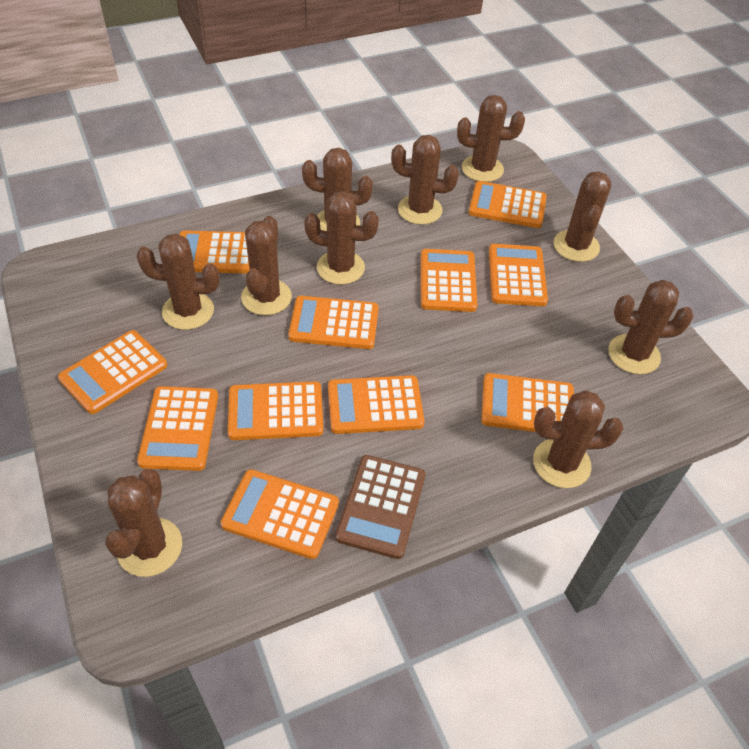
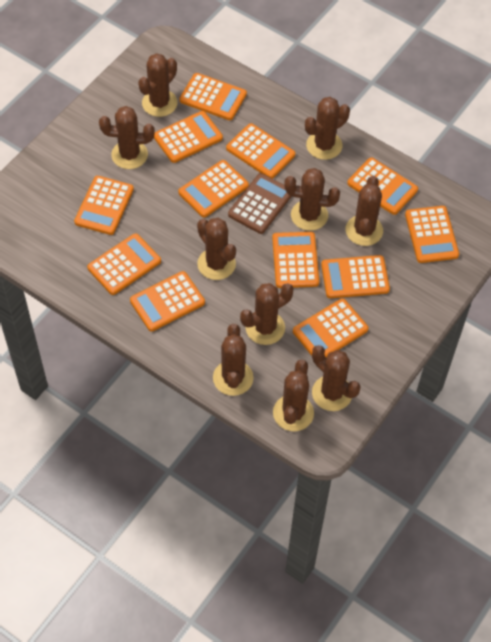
orange calculator: [58,330,167,414] [137,386,218,471] [179,230,250,274] [221,469,339,559] [228,381,323,440] [288,296,379,349] [328,375,424,434] [421,249,478,312] [468,181,547,228] [481,373,574,432] [489,244,548,306] = 11 -> [74,176,134,235] [87,233,161,295] [130,271,205,331] [154,111,223,163] [178,160,249,217] [179,73,247,120] [226,123,295,179] [272,232,319,288] [293,299,368,358] [321,255,390,298] [347,158,418,215] [405,206,459,263] = 12

